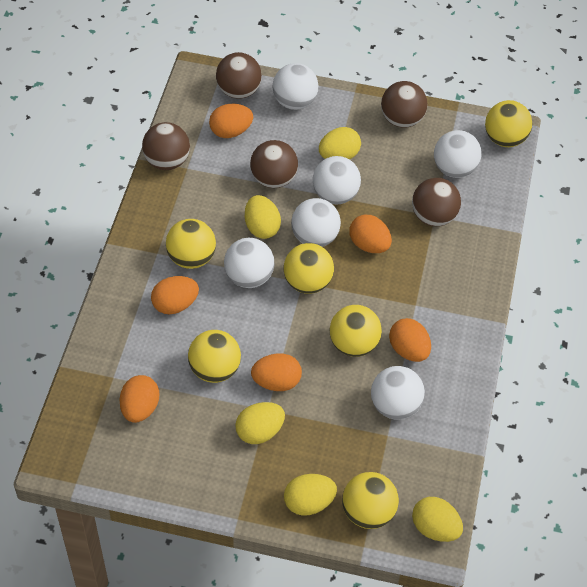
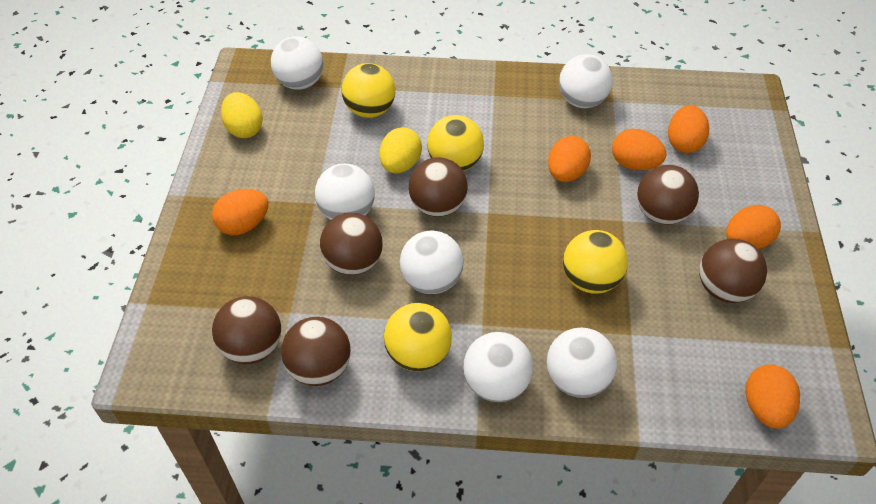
brown ball: [142,122,190,170] [216,52,262,99] [250,140,298,188] [381,81,427,128] [412,178,461,226] = 5 -> [212,296,281,364] [281,317,351,386] [320,213,382,275] [409,157,468,217] [637,165,699,225] [699,239,767,303] = 6
yellow ball: [166,219,216,269] [188,330,241,383] [284,243,334,294] [330,305,382,357] [342,472,399,529] [485,100,532,147] = 6 -> [342,63,395,118] [384,303,452,371] [427,115,484,171] [563,230,628,294] = 4
yellow egg: [236,402,285,444] [245,195,281,239] [284,474,337,516] [319,127,361,160] [412,497,463,542] = 5 -> [221,92,263,138] [380,127,422,174] = 2

